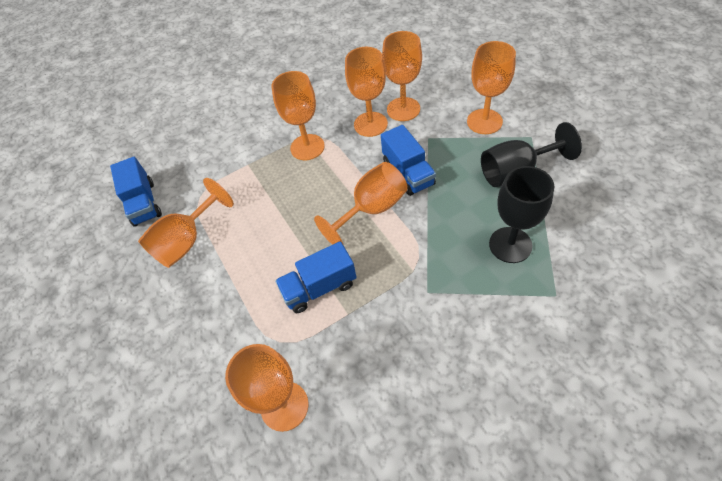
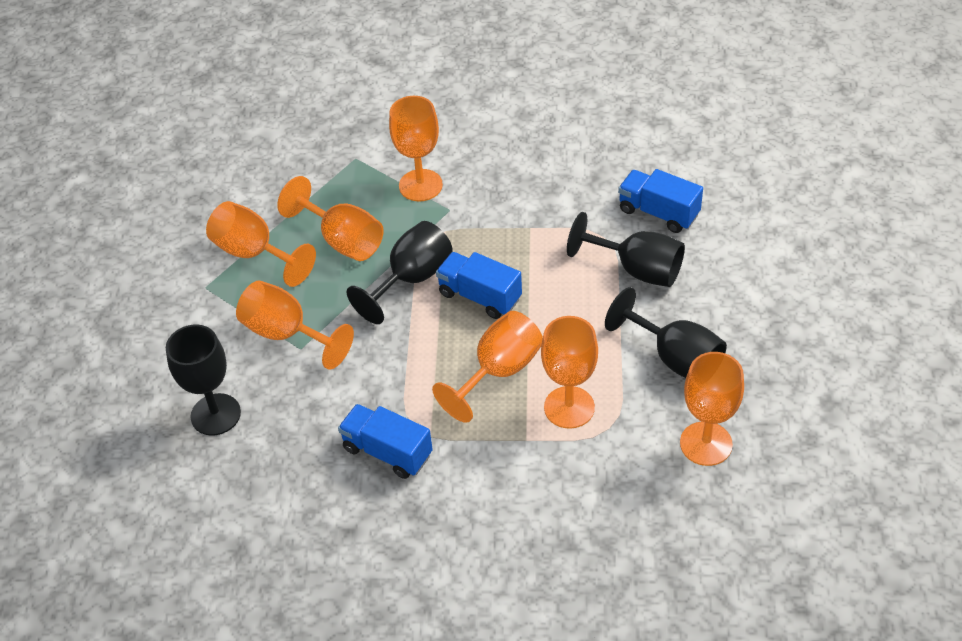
black goblet: [481,122,582,187] [489,166,554,263] = 2 -> [166,324,241,436] [347,221,453,324] [567,212,685,287] [605,287,727,378] = 4

